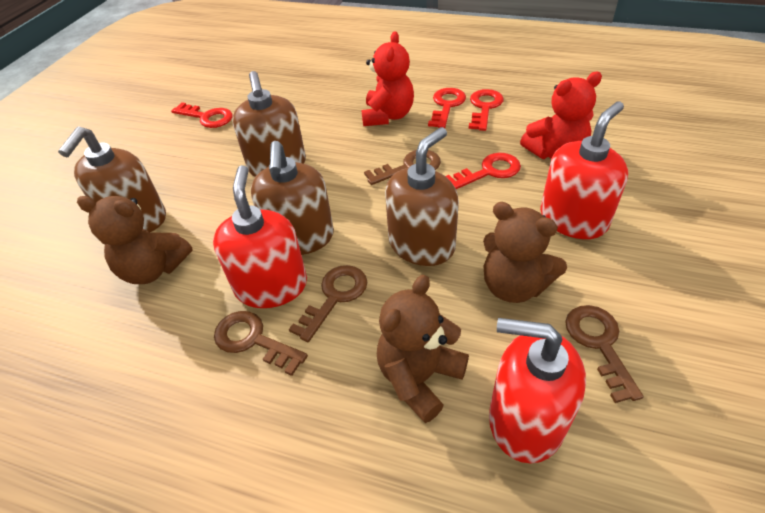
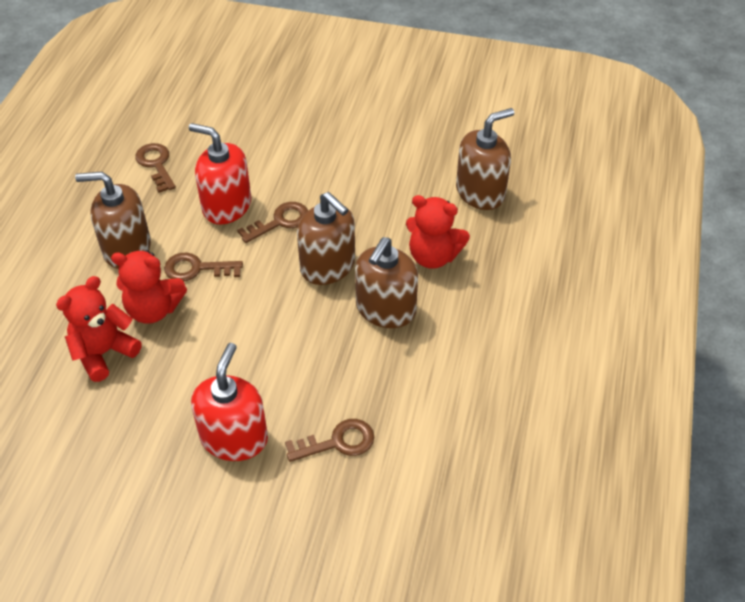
brown teddy bear: [77,196,193,284] [377,275,469,423] [483,202,567,303] = 3 -> none = 0
red key: [171,102,232,128] [428,88,466,128] [446,153,521,189] [469,89,504,131] = 4 -> none = 0
red soap dispenser: [213,165,307,308] [489,318,586,464] [540,102,628,239] = 3 -> [189,123,251,224] [191,343,268,461] = 2
red teddy bear: [361,31,414,126] [520,72,602,159] = 2 -> [56,276,141,382] [111,250,187,323] [406,195,470,269] = 3

